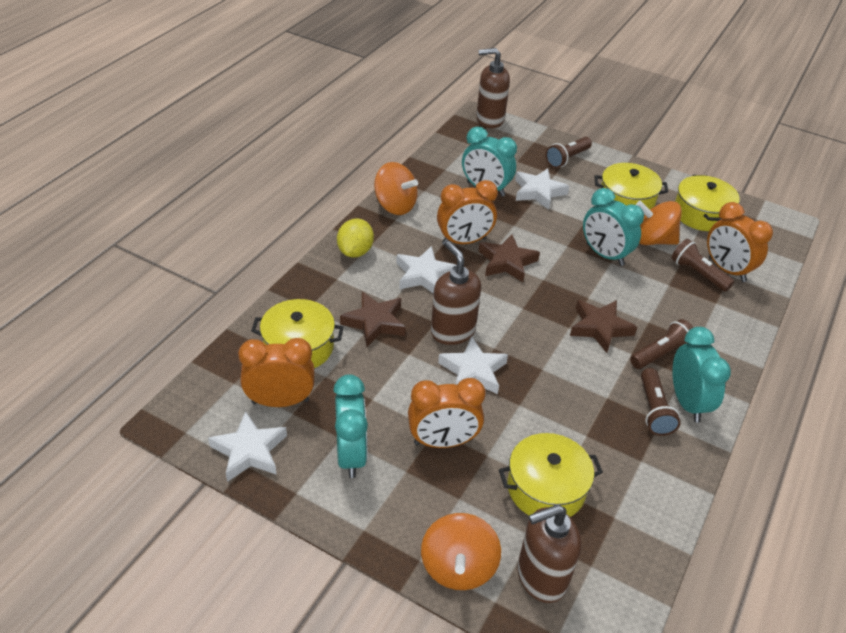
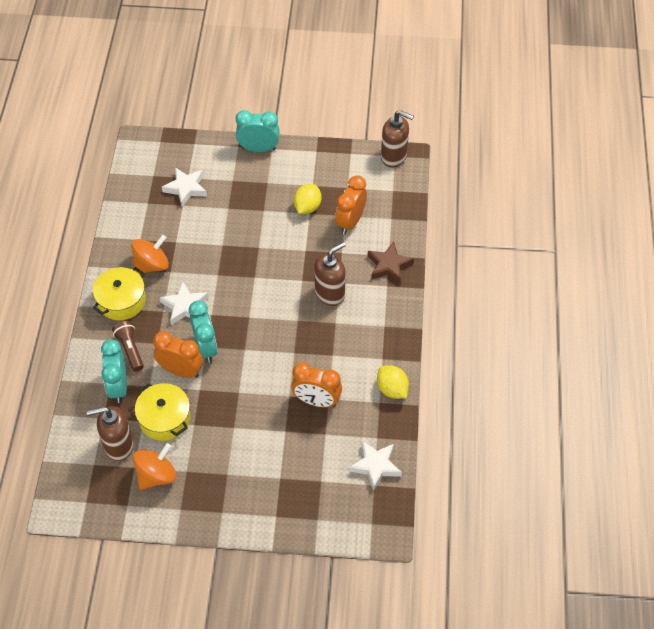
brown flashlight: [545,137,592,168] [630,319,694,369] [641,368,681,436] [671,239,734,292] = 4 -> [112,321,144,372] = 1
brown star: [340,292,406,347] [479,234,540,282] [570,300,637,353] = 3 -> [368,242,414,284] = 1
orange clock: [238,338,314,407] [408,378,485,448] [437,180,498,245] [707,202,773,282] = 4 -> [153,331,203,378] [291,362,342,407] [335,175,367,234] = 3
orange spinning top: [374,162,418,215] [421,513,501,590] [636,201,682,245] = 3 -> [131,235,169,274] [133,443,177,490] = 2
turquoise clock: [333,374,368,478] [462,127,517,197] [583,188,644,266] [672,327,731,423] = 4 -> [101,339,127,403] [189,301,217,363] [236,110,280,152] = 3
white star: [208,411,287,482] [396,246,457,294] [438,336,508,394] [515,168,569,210] = 4 -> [159,281,209,325] [162,167,207,206] [349,441,402,491] = 3
yellow lemon: [337,218,374,258] = 1 -> [294,184,321,214] [377,365,409,399] = 2
yellow pot: [251,299,344,368] [499,433,603,517] [595,163,668,215] [675,175,740,231] = 4 -> [93,267,146,320] [135,383,191,441] = 2

